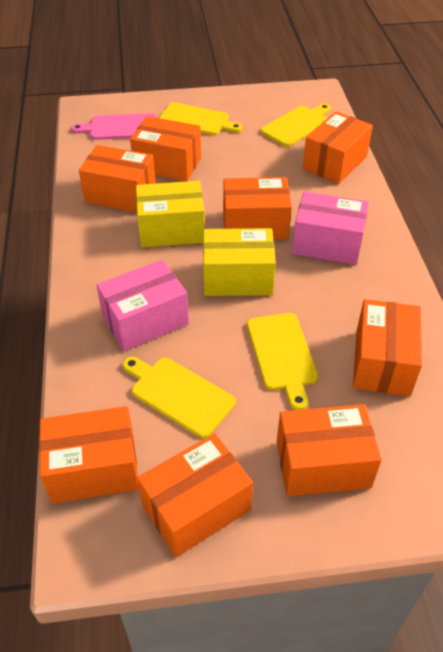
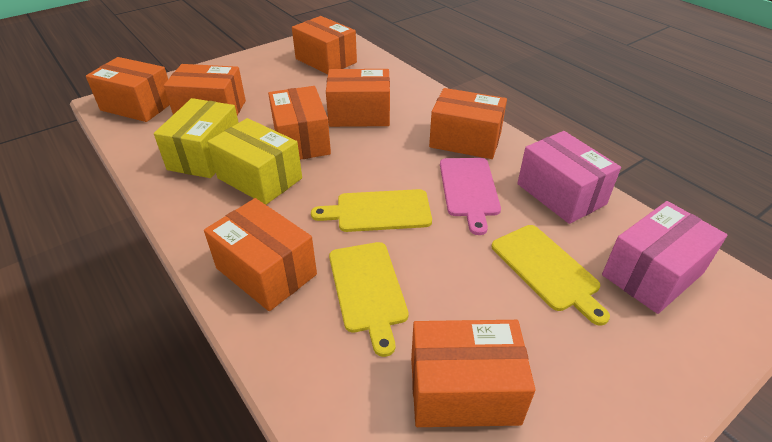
yellow cutting board: [122,357,236,438] [159,102,243,135] [247,313,318,410] [260,103,331,147] = 4 -> [311,189,432,232] [329,242,409,357] [491,225,610,326] = 3

